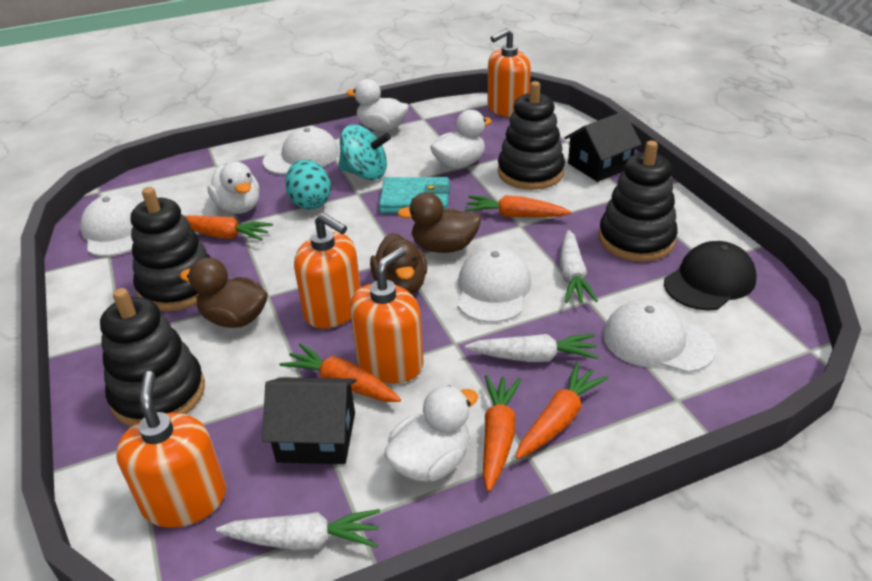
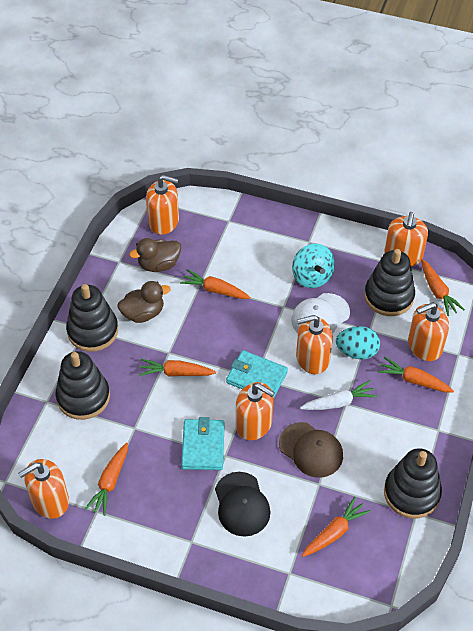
black house: [262,377,357,464] [564,111,642,182] = 2 -> none = 0
brown cap: none = 0 -> [279,422,343,478] = 1
brown duck: [180,257,268,328] [370,233,427,294] [397,192,482,253] = 3 -> [118,281,171,323] [129,238,181,272] = 2
orange carrot: [184,215,273,241] [280,343,401,402] [465,195,572,217] [483,375,521,491] [515,362,608,459] = 5 -> [85,443,128,516] [139,359,216,377] [180,269,251,299] [302,497,370,557] [378,357,454,393] [421,259,465,316] = 6
orange soap dispenser: [116,371,226,528] [294,213,361,329] [350,247,424,383] [488,28,531,117] = 4 -> [18,459,69,519] [146,175,179,235] [236,382,275,440] [296,315,333,374] [384,212,428,266] [408,302,449,361] = 6
turquoise wallet: [379,177,450,213] = 1 -> [181,417,225,470] [226,350,288,397] = 2
white cap: [80,194,139,257] [263,126,339,175] [458,247,531,323] [603,300,716,373] = 4 -> [291,293,350,334] = 1
white carrot: [216,509,380,550] [465,334,599,362] [560,230,598,303] = 3 -> [300,380,377,410] = 1
white duck: [207,162,260,214] [346,79,409,132] [384,385,478,482] [430,110,492,169] = 4 -> none = 0

